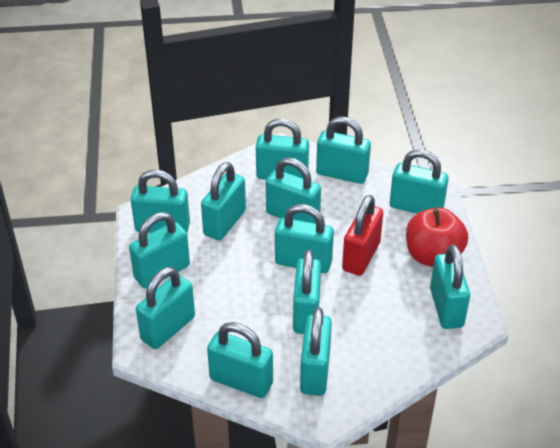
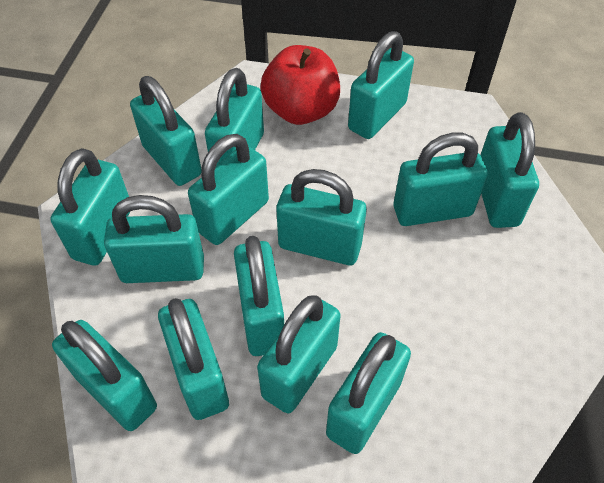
red padlock: [342,195,383,276] = 1 -> none = 0
turquoise padlock: [129,212,190,288] [131,169,190,233] [136,267,195,349] [201,162,246,241] [207,322,273,398] [256,118,309,180] [266,157,321,223] [275,204,334,273] [293,250,321,334] [300,307,332,396] [316,117,371,184] [390,149,449,214] [430,244,470,329] = 13 -> [50,148,131,266] [52,320,157,431] [104,195,204,283] [130,76,201,186] [158,298,229,420] [188,134,269,245] [205,68,264,164] [234,236,284,356] [257,295,341,413] [276,169,367,265] [326,332,411,454] [348,31,414,139] [393,133,488,226] [480,112,539,228] = 14

